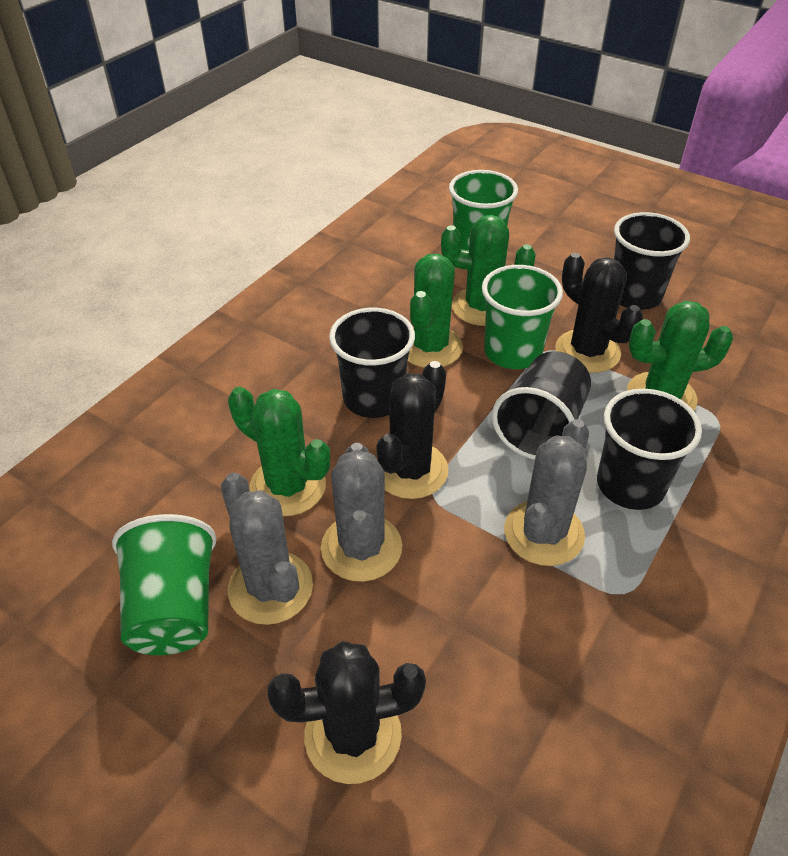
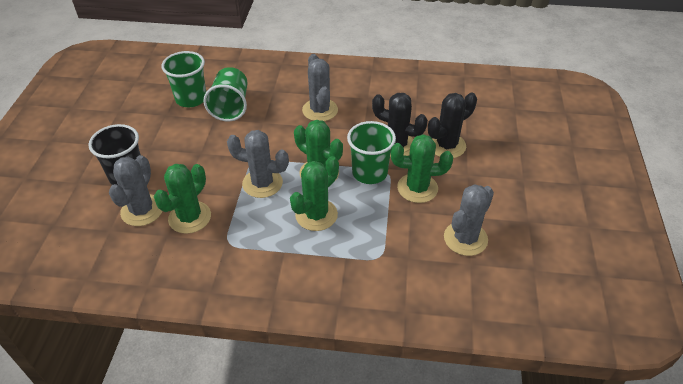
black cactus: [267,641,426,784] [377,361,449,499] [555,253,643,373] = 3 -> [372,93,428,157] [428,92,477,158] = 2
black cup: [329,308,415,418] [492,351,591,460] [597,389,702,510] [614,212,690,310] = 4 -> [88,124,141,185] = 1
grey cactus: [221,473,313,625] [321,443,402,582] [504,419,589,566] = 3 -> [109,155,162,226] [227,130,289,198] [302,54,338,121] [444,184,494,256] = 4

